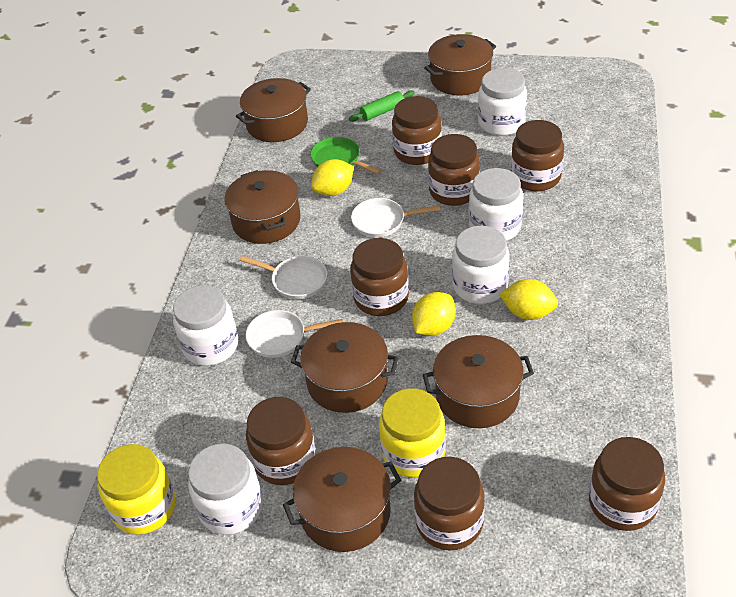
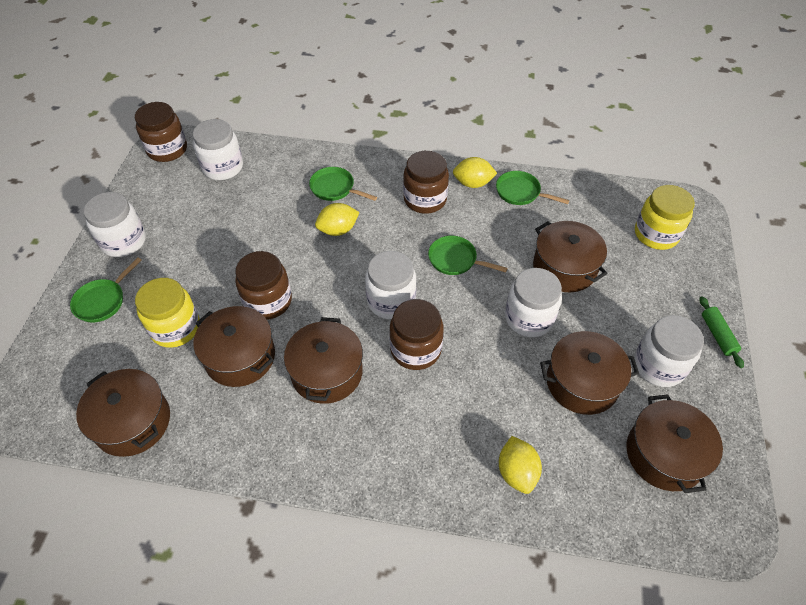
brown jar: [246,397,316,485] [350,238,409,316] [392,96,442,165] [414,457,485,550] [428,134,480,206] [511,120,564,191] [589,437,665,531] = 7 -> [135,102,187,162] [235,251,292,319] [389,299,444,370] [403,151,449,214] = 4
green pan: [310,137,381,174] = 1 -> [70,257,142,323] [309,167,377,201] [428,236,507,275] [496,171,570,205] = 4
white pan: [240,256,327,299] [245,310,343,358] [351,198,440,237] = 3 -> none = 0

